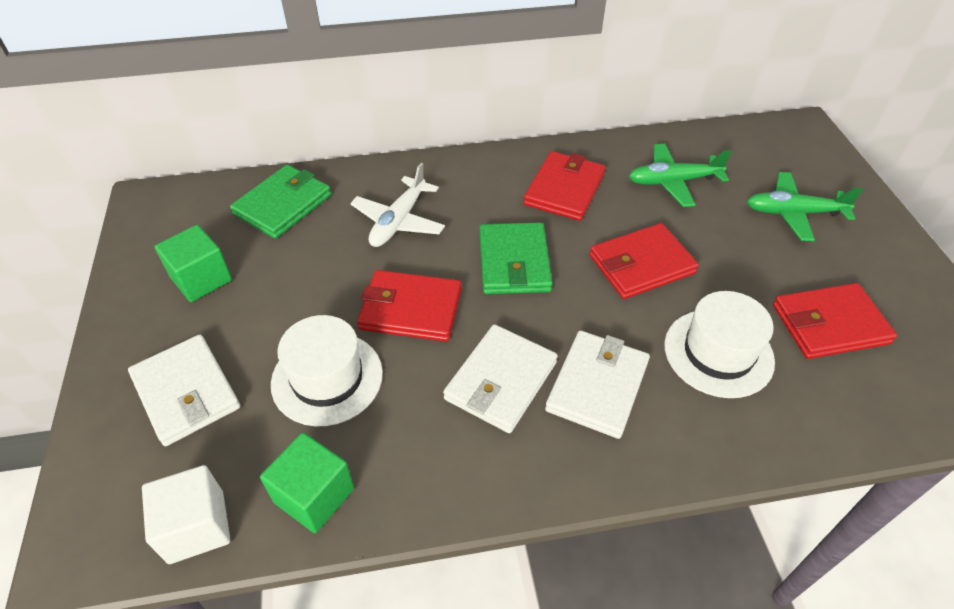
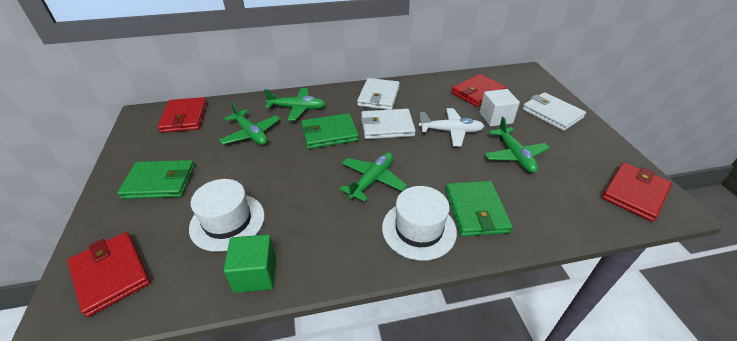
green cube: [155,225,232,302] [260,432,354,533] = 2 -> [223,234,276,293] = 1
green plane: [629,144,732,207] [747,172,863,241] = 2 -> [219,102,280,145] [264,88,326,121] [340,152,407,202] [485,117,549,173] = 4
green wallet: [230,165,331,239] [479,222,553,294] = 2 -> [117,160,195,199] [301,113,358,149] [446,181,513,236] = 3

